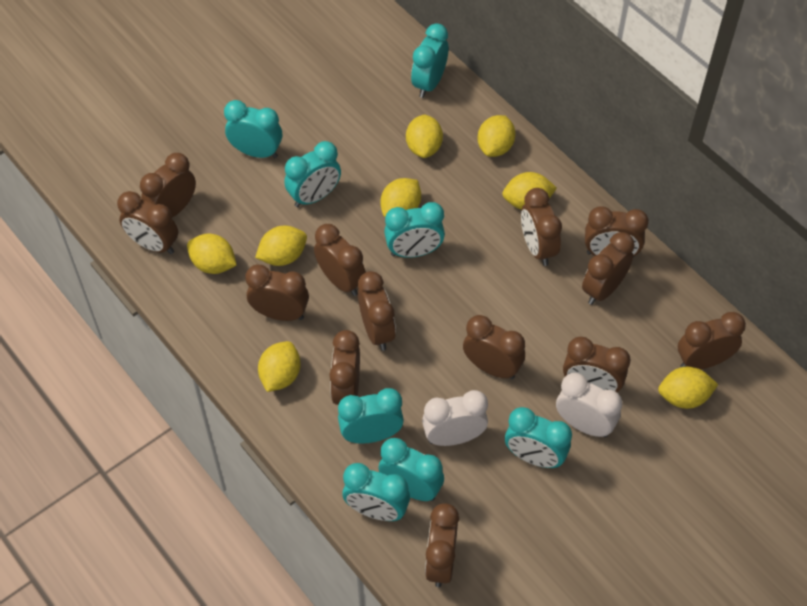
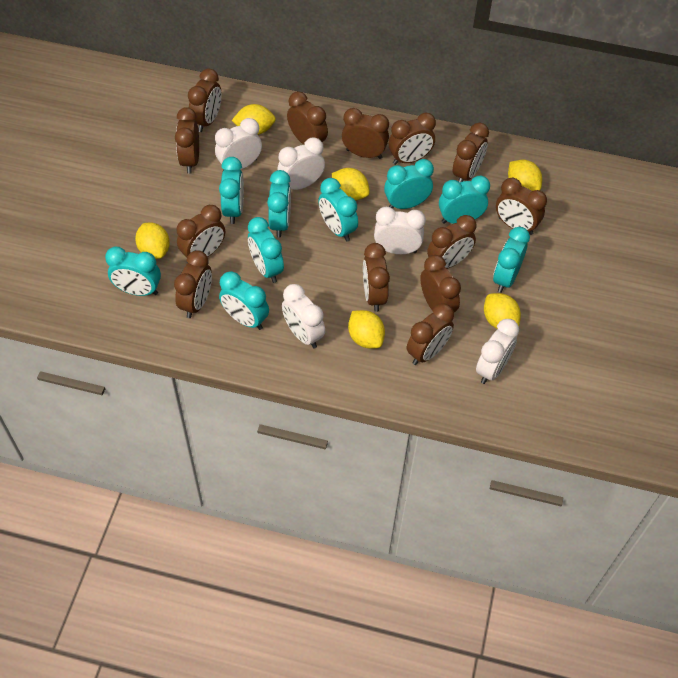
turquoise clock: [224,100,282,158] [284,141,341,207] [338,388,404,444] [343,463,410,521] [378,438,444,501] [384,202,445,258] [411,23,448,98] [505,407,572,468] = 8 -> [105,247,161,296] [219,157,244,224] [219,271,269,330] [248,217,284,283] [267,170,291,238] [318,178,358,242] [384,159,434,209] [439,176,490,224] [493,227,530,293] = 9
white clock: [422,390,488,446] [556,373,622,437] = 2 -> [215,118,262,170] [277,137,325,190] [282,284,325,349] [374,207,426,254] [476,319,519,384] = 5
yellow lemon: [187,234,237,274] [255,226,307,266] [258,341,301,392] [381,178,421,217] [406,114,443,158] [478,115,515,157] [502,172,557,210] [658,367,718,409] = 8 -> [135,222,170,259] [232,104,276,135] [332,168,370,201] [348,310,385,348] [484,293,521,329] [508,160,542,191] = 6

